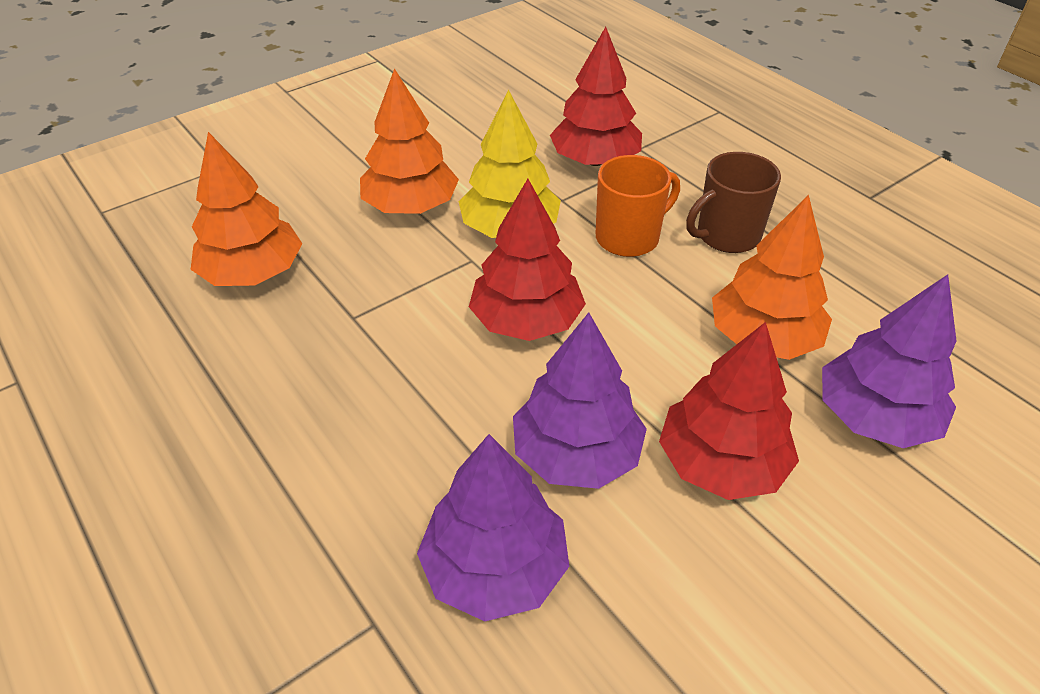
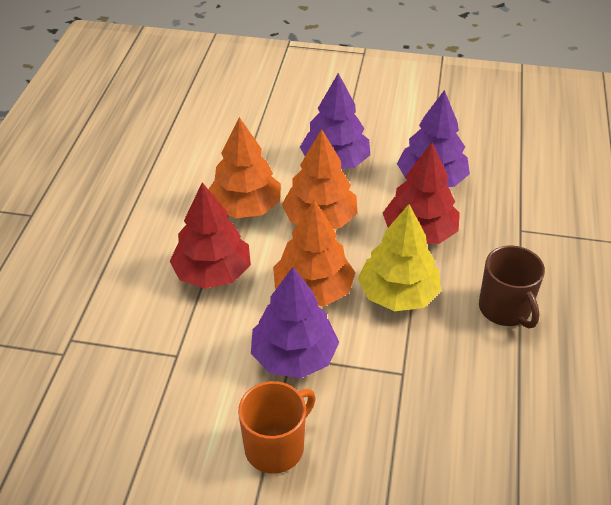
red tree: [469,179,586,341] [550,27,642,166] [659,322,799,500] = 3 -> [170,182,251,289] [383,143,460,244] = 2

